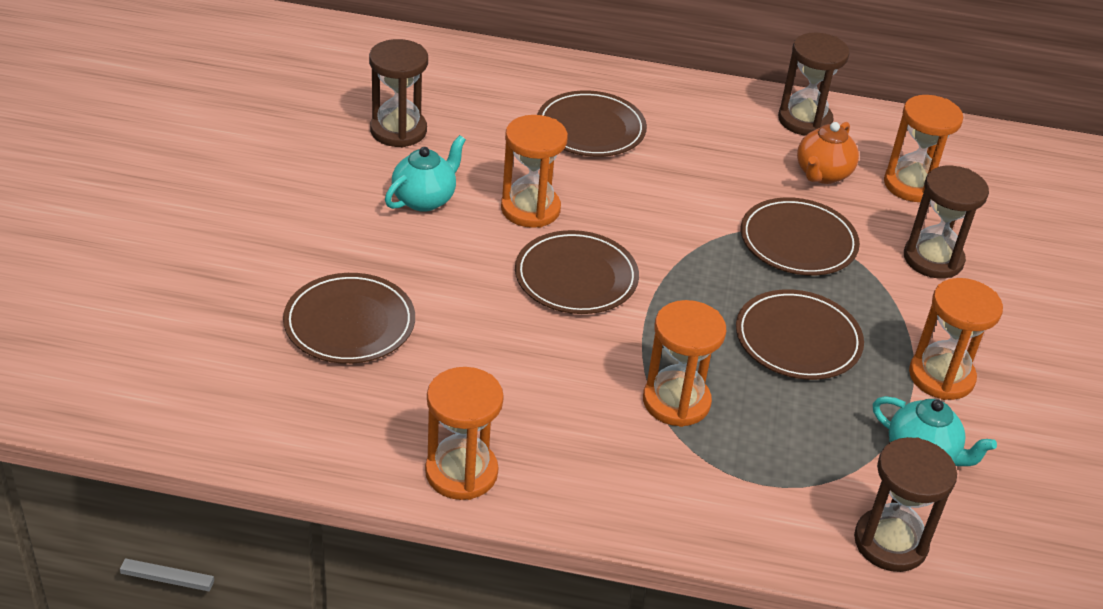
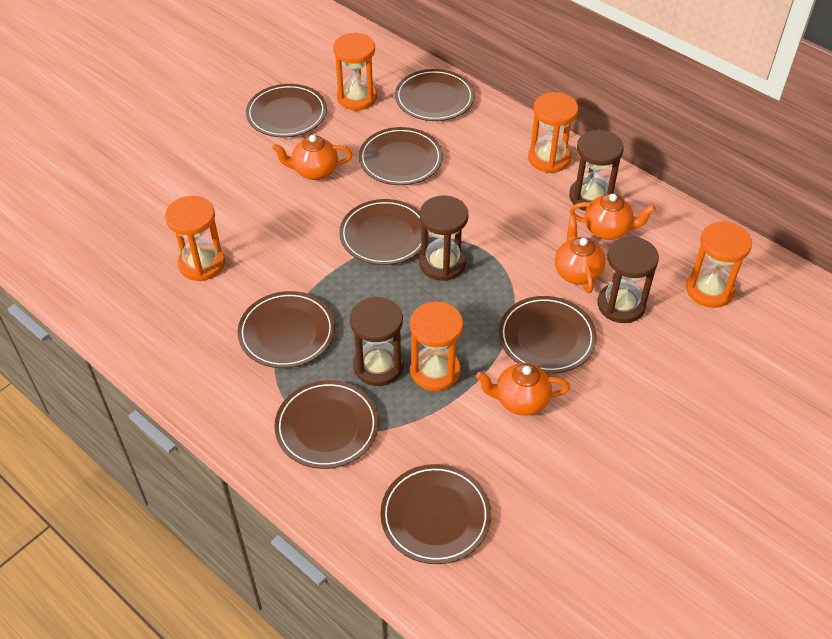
brown plate: [283,273,415,364] [515,230,639,314] [537,90,647,157] [736,289,864,380] [741,197,860,276] = 5 -> [238,291,335,368] [246,84,327,137] [274,380,379,469] [339,199,429,265] [359,127,443,185] [380,464,491,564] [395,69,474,121] [499,296,597,374] = 8
orange teapot: [797,122,859,184] = 1 -> [272,135,353,180] [476,363,570,416] [555,216,606,293] [570,194,656,240] = 4
turquoise teapot: [385,135,466,212] [873,396,997,466] = 2 -> none = 0

